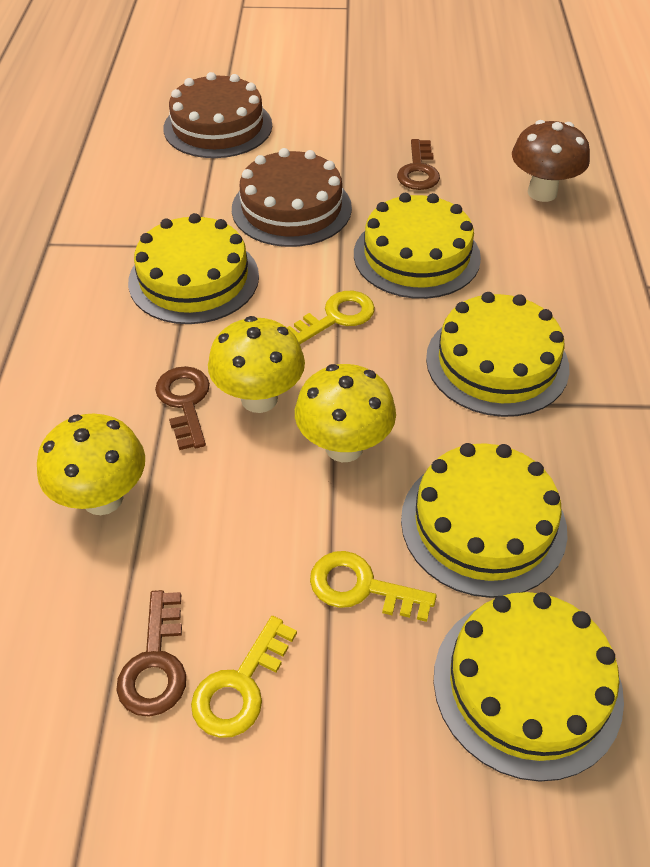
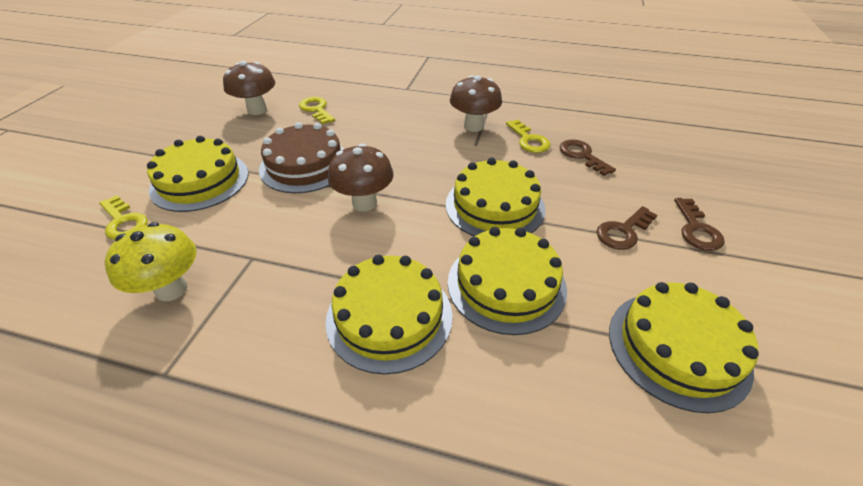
brown cake: [163,72,272,158] [232,148,352,247] = 2 -> [259,122,344,193] = 1
brown mushroom: [512,120,590,202] = 1 -> [223,61,275,115] [328,144,394,211] [450,75,502,132] = 3
yellow mushroom: [37,413,145,515] [208,316,305,413] [295,364,396,462] = 3 -> [104,222,196,301] = 1

